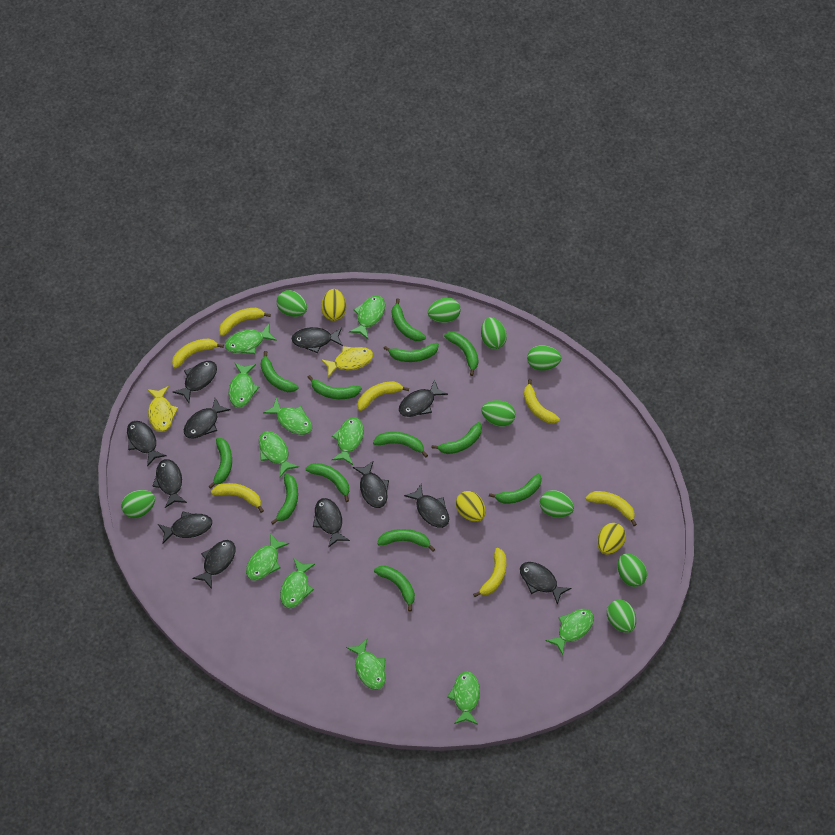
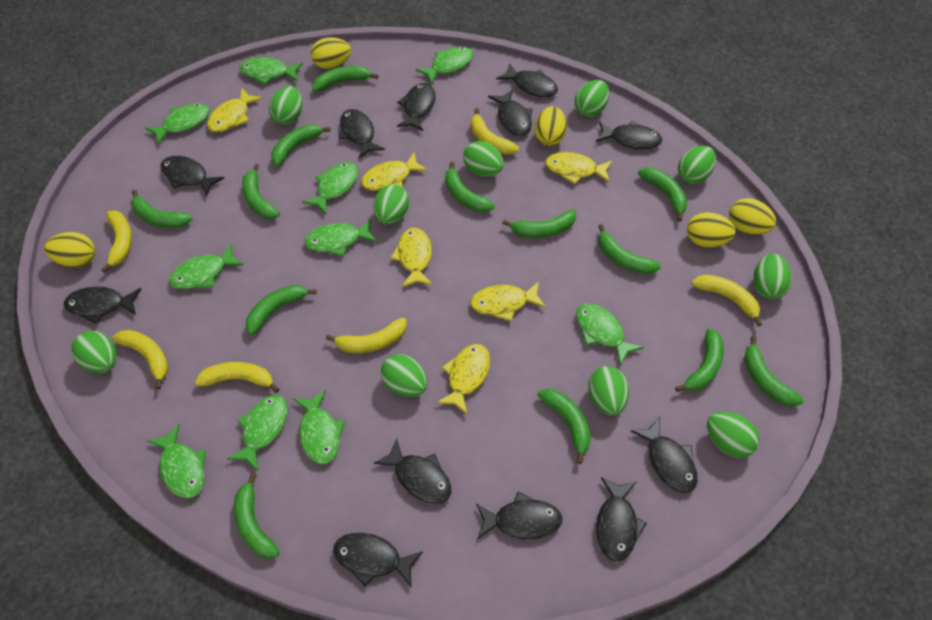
green egg: [121,490,155,518] [277,290,307,317] [428,298,461,323] [481,317,507,349] [481,400,515,427] [527,345,561,371] [540,490,574,517] [607,600,636,633] [618,553,647,587] = 9 -> [72,331,117,373] [269,86,302,125] [373,184,409,225] [381,354,427,397] [463,141,504,176] [575,80,609,117] [588,366,629,415] [678,145,716,184] [707,411,760,458] [754,254,792,299] = 10
green fish: [225,324,277,354] [229,363,259,408] [246,533,289,581] [259,431,299,477] [263,397,312,435] [280,559,315,608] [332,417,364,465] [346,639,386,690] [349,296,385,339] [447,671,480,725] [546,609,594,655] = 11 -> [145,103,210,145] [147,424,206,499] [169,244,243,289] [227,395,288,470] [240,57,303,84] [293,390,345,465] [302,162,358,214] [304,219,377,256] [416,46,473,84] [576,304,644,365] = 10
yellow banana: [172,339,224,369] [211,483,264,513] [219,308,271,336] [357,381,409,411] [473,548,506,597] [524,379,560,424] [586,491,637,526] = 7 -> [101,210,132,273] [112,330,168,389] [195,362,279,393] [326,318,406,353] [471,108,519,155] [692,274,762,326] = 6
yellow egg: [321,289,346,321] [456,491,485,522] [597,523,626,555] = 3 -> [44,232,95,268] [311,37,351,69] [534,106,567,146] [687,212,736,248] [729,198,776,235] = 5
yellow fish: [147,386,178,432] [321,346,373,377] = 2 -> [207,89,263,132] [361,153,428,191] [391,227,433,287] [436,344,490,414] [470,282,546,321] [545,152,613,184] = 6

